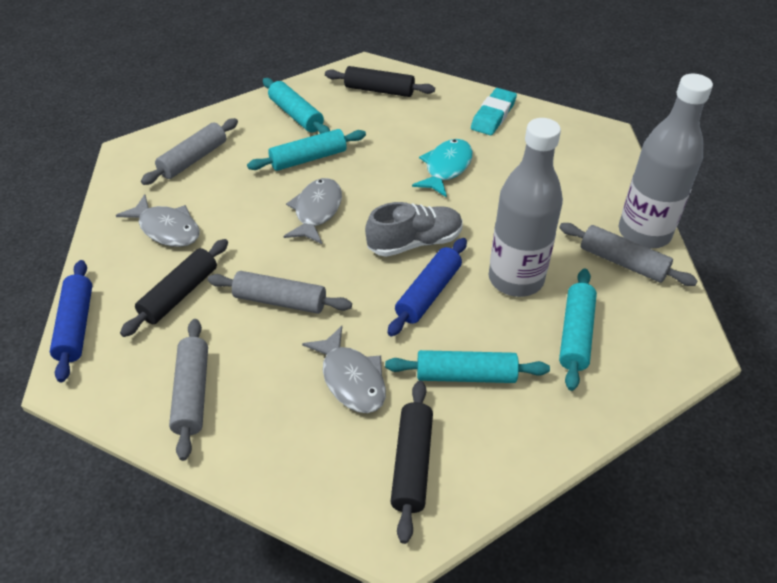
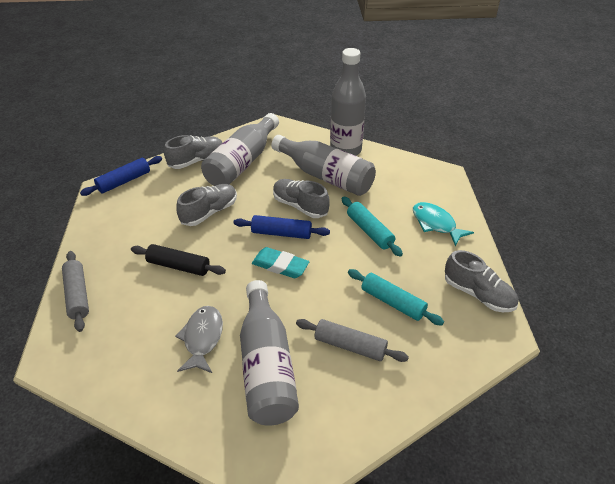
black rolling pin: [120,239,228,337] [325,66,435,97] [390,380,433,544] = 3 -> [131,244,226,276] = 1
grey bottle: [489,118,563,297] [619,74,713,249] = 2 -> [201,113,279,186] [240,280,299,426] [271,135,376,196] [330,48,366,156] = 4
grey fish: [116,194,200,247] [283,178,342,244] [302,326,386,413] = 3 -> [175,306,223,373] = 1
grey rolling pin: [141,118,238,185] [169,319,208,461] [208,271,352,314] [559,223,698,286] = 4 -> [62,251,89,332] [296,319,409,362] = 2
grey shoe: [365,202,463,257] = 1 -> [164,135,222,169] [176,184,237,226] [273,179,330,218] [445,250,518,312] = 4
turquoise rolling pin: [247,129,366,171] [263,78,330,134] [385,350,550,383] [559,268,597,391] = 4 -> [341,197,403,257] [348,269,444,326] = 2

